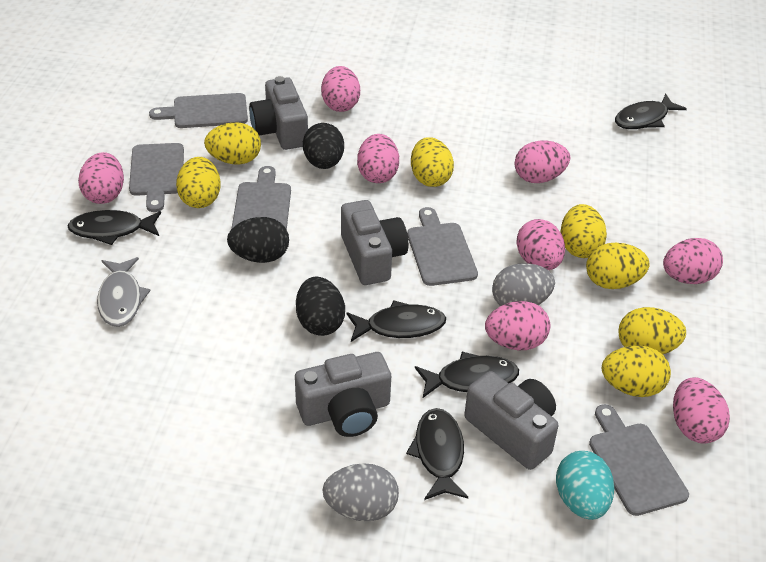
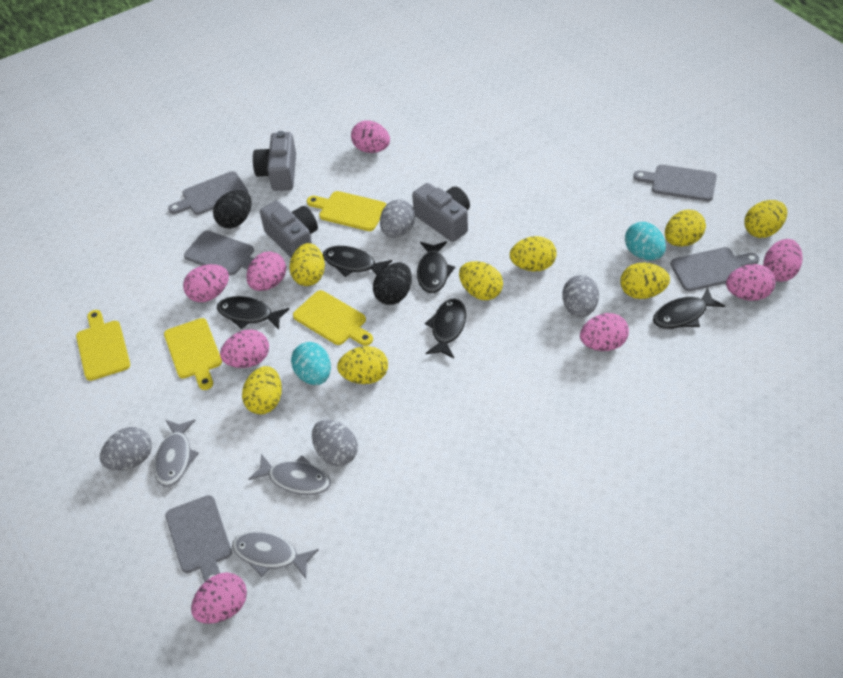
black egg: [227,217,289,263] [296,276,345,336] [303,123,344,169] = 3 -> [213,190,252,228] [373,262,412,305] = 2
grey camera: [249,76,308,150] [295,352,391,437] [341,200,408,285] [464,371,558,470] = 4 -> [253,131,296,191] [260,201,318,258] [412,183,470,242] = 3
grey egg: [322,463,399,521] [492,263,555,306] = 2 -> [100,427,152,471] [312,420,358,466] [380,199,415,238] [562,275,599,318] = 4
grey fish: [97,257,151,327] = 1 -> [154,419,199,487] [232,531,319,579] [248,454,331,495] = 3
turquoise egg: [556,451,614,520] = 1 -> [291,342,331,385] [625,222,666,260] = 2
yellow cutting board: none = 0 -> [76,310,130,381] [164,318,222,390] [293,290,373,346] [307,191,387,231] = 4
yellow egg: [176,157,221,208] [204,122,261,165] [411,137,454,187] [561,204,607,258] [586,243,649,289] [602,345,671,397] [618,307,686,354] = 7 -> [242,366,282,414] [289,243,325,286] [337,346,388,384] [459,261,503,300] [510,236,557,272] [620,263,670,299] [665,209,706,247] [744,200,787,238] = 8

